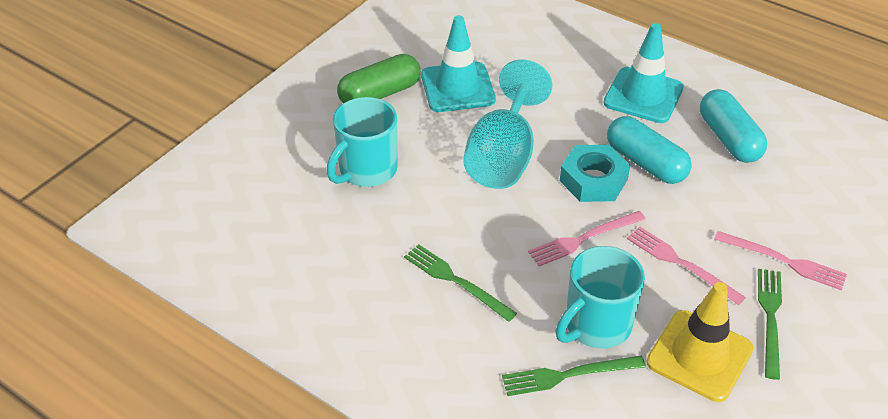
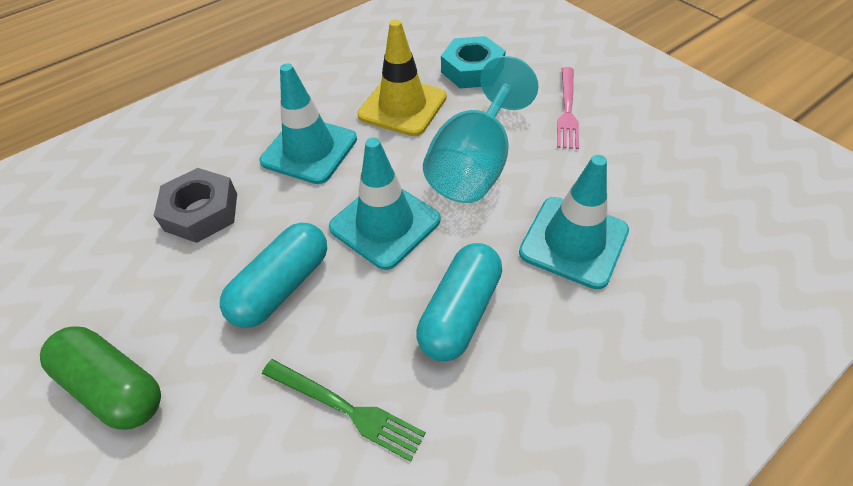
green fork: [404,244,517,322] [502,356,646,396] [758,269,782,380] = 3 -> [262,359,426,462] = 1
grey nut: none = 0 -> [154,168,237,243] = 1
pink fork: [528,211,646,266] [627,227,746,305] [714,231,847,290] = 3 -> [557,67,579,149] = 1
turquoise mug: [326,97,398,187] [555,246,645,349] = 2 -> none = 0
turquoise traffic cone: [421,15,496,112] [603,23,684,123] = 2 -> [260,63,357,184] [329,138,440,270] [519,155,629,289] = 3

